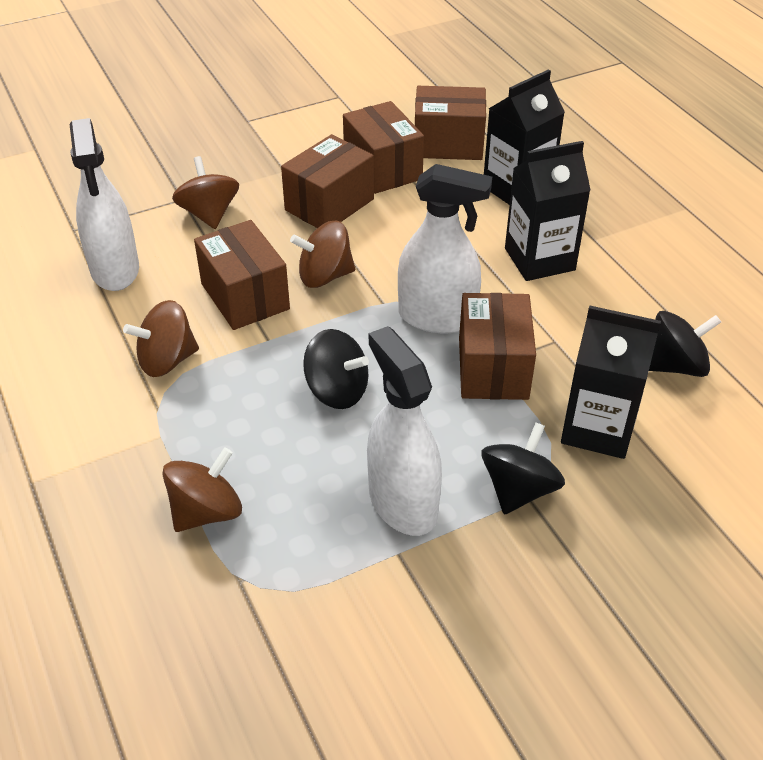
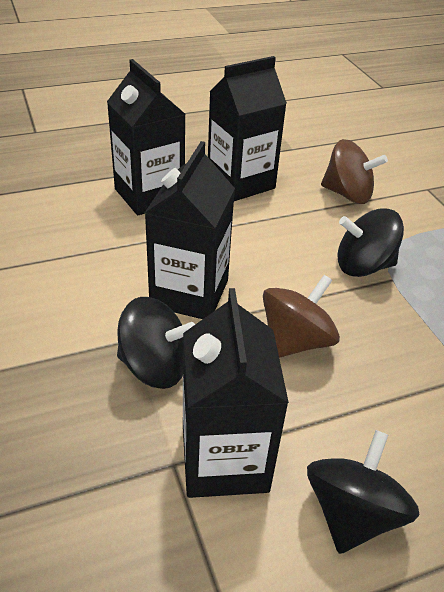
black carton: [484,69,565,205] [505,141,590,281] [561,306,661,459] = 3 -> [107,59,185,215] [145,141,235,319] [183,288,289,498] [208,56,287,201] = 4
brown box: [194,220,290,330] [281,134,374,228] [343,101,424,194] [415,86,486,160] [459,293,536,400] = 5 -> none = 0
brown spinning top: [123,300,199,377] [162,448,242,532] [172,156,239,229] [290,220,355,288] = 4 -> [263,275,340,358] [321,139,388,204] = 2
white spray bottle: [69,118,139,291] [367,326,442,536] [398,164,492,333] = 3 -> none = 0

